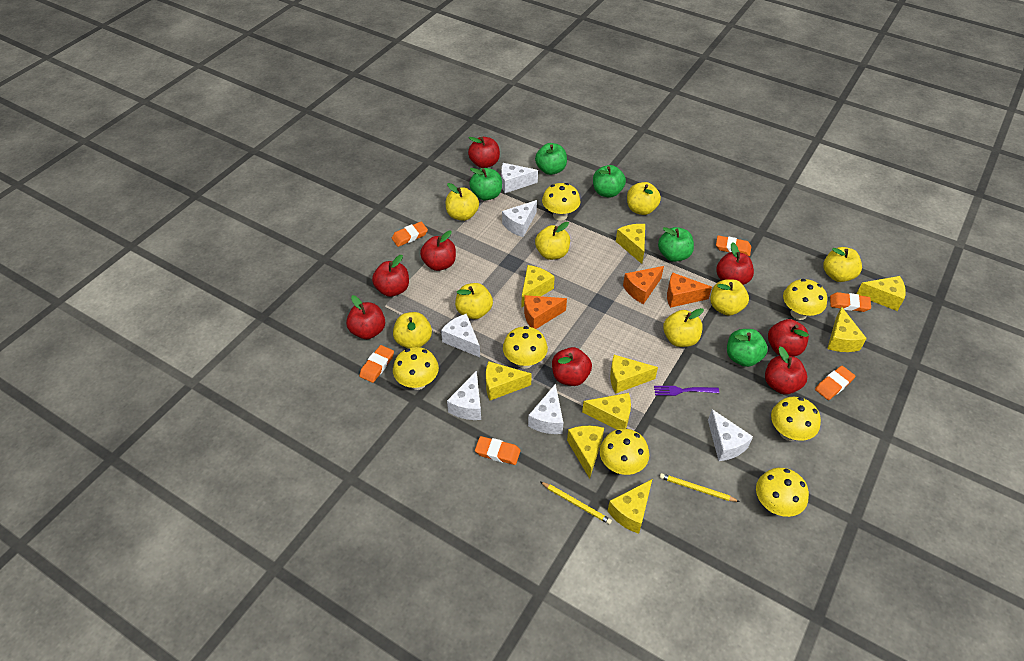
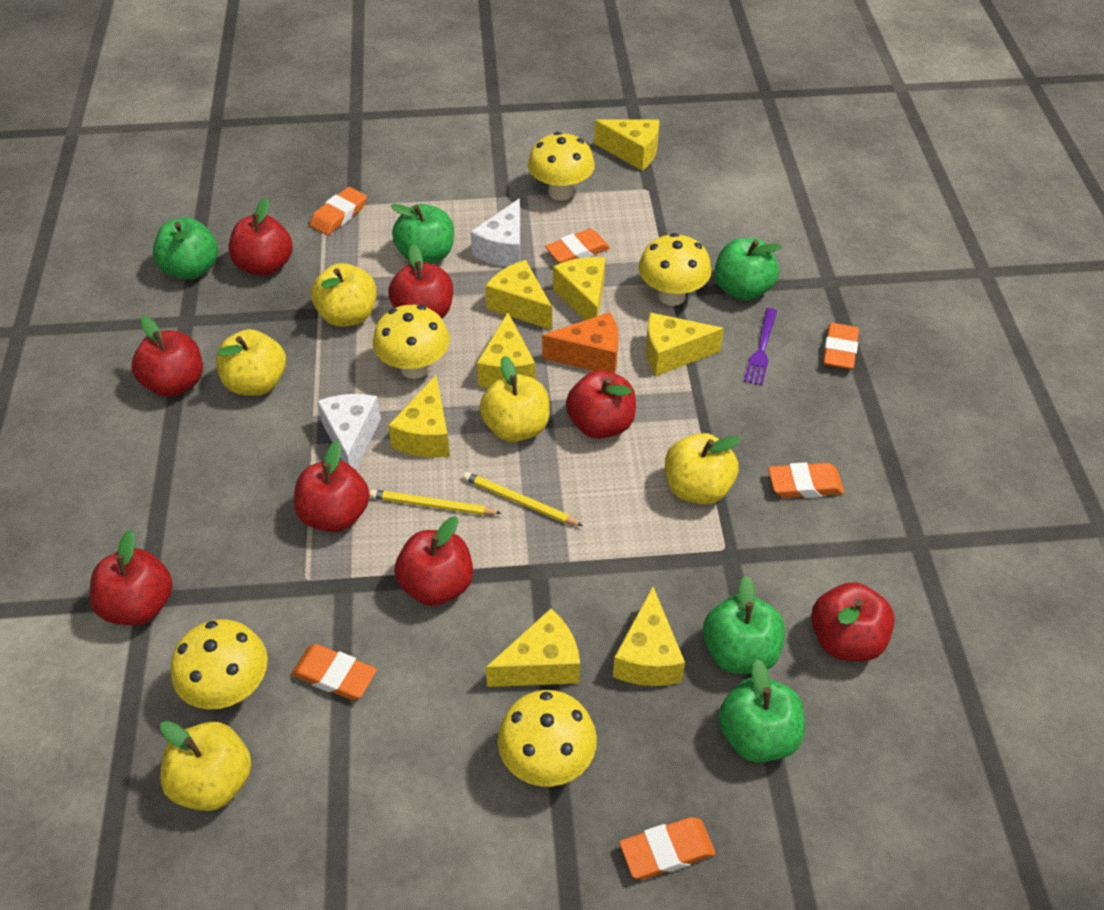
orange cheese: [524,295,567,329] [623,266,664,304] [667,272,712,308] = 3 -> [542,312,619,373] = 1
white cheese: [441,314,480,357] [447,370,481,420] [501,163,538,193] [502,200,537,237] [528,384,563,434] [708,409,753,461] = 6 -> [317,394,381,470] [471,198,520,267] = 2
yellow apple: [393,312,432,348] [446,183,479,221] [455,283,493,319] [535,222,570,260] [627,182,661,215] [663,308,704,347] [710,279,749,316] [823,247,862,282] = 8 -> [160,721,251,811] [216,329,286,396] [311,263,377,327] [479,356,550,442] [665,433,741,504] = 5
yellow cheese: [486,361,532,400] [522,265,555,307] [567,426,604,479] [582,393,631,430] [608,479,652,534] [610,355,658,394] [616,224,645,264] [827,307,867,352] [856,276,906,311] = 9 -> [388,375,450,458] [477,312,535,388] [485,260,552,330] [485,608,580,687] [553,257,605,320] [594,119,659,171] [613,587,685,686] [646,313,724,376] = 8
yellow mushroom: [393,347,439,390] [503,326,548,369] [542,183,580,221] [600,429,649,475] [756,468,809,517] [771,397,821,441] [783,279,827,320] = 7 -> [171,619,268,710] [373,305,450,379] [498,690,597,787] [528,132,595,201] [638,233,712,306] = 5

